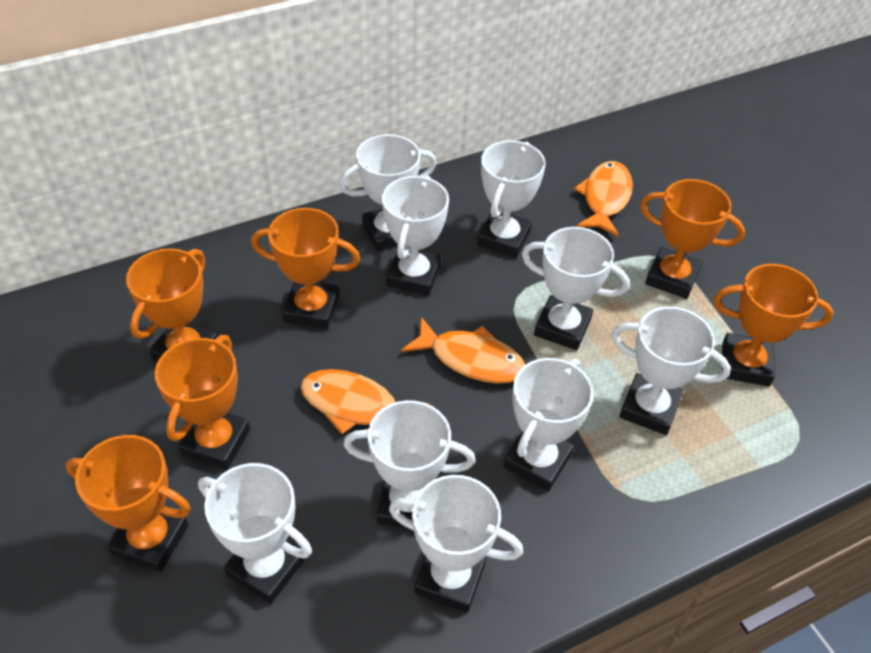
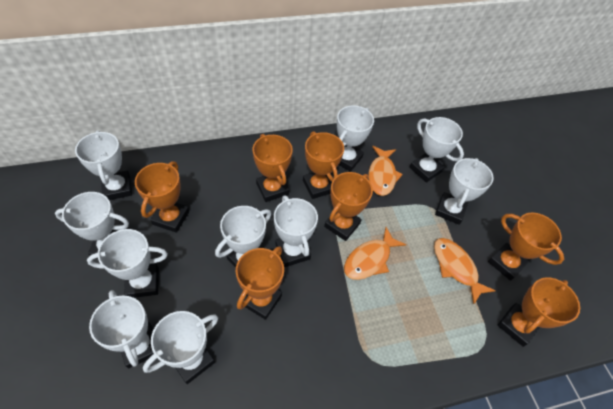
orange trophy: [66,435,191,572] [126,248,217,362] [155,335,250,470] [251,208,360,329] [640,179,745,299] [714,264,834,386] = 6 -> [135,161,189,233] [236,246,284,320] [253,134,293,202] [303,132,344,199] [324,172,373,241] [488,213,564,281] [498,277,580,347] = 7
white trophy: [198,463,312,604] [339,134,437,251] [343,400,476,528] [382,175,449,295] [389,475,523,612] [477,140,546,258] [503,358,594,491] [522,227,630,350] [611,307,731,435] = 9 -> [55,192,129,259] [75,130,132,200] [87,229,168,298] [89,290,154,369] [143,311,218,384] [215,206,271,267] [274,195,318,267] [337,105,374,172] [409,117,464,183] [435,158,493,225] = 10

